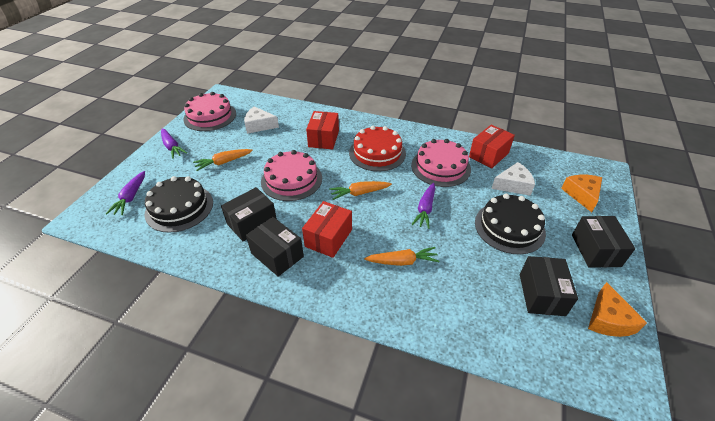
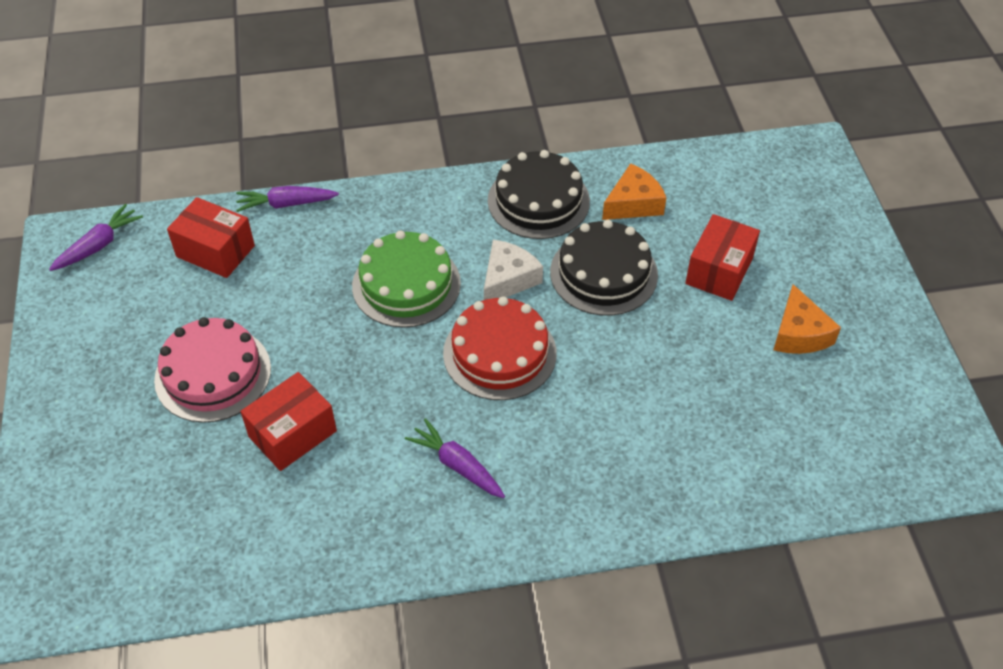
black box: [221,187,277,242] [246,217,304,277] [520,256,578,316] [572,216,635,268] = 4 -> none = 0
green cake: none = 0 -> [352,231,461,328] = 1
orange carrot: [193,149,253,171] [329,181,392,200] [364,247,439,266] = 3 -> none = 0
pink cake: [183,92,236,131] [261,150,322,201] [411,139,471,187] = 3 -> [154,317,271,423] = 1
white cheese: [244,106,279,134] [491,162,535,196] = 2 -> [484,240,543,300] = 1

